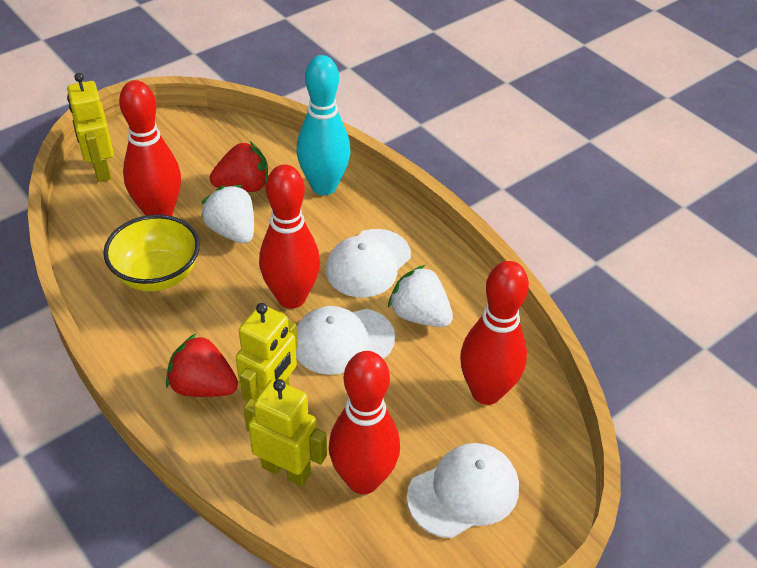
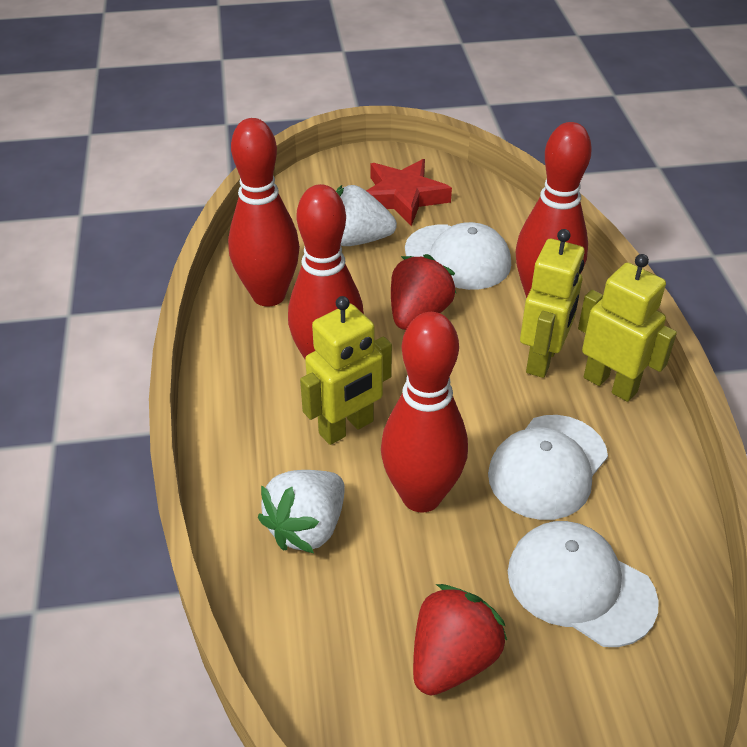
red star: none = 0 -> [366,159,452,226] = 1
turquoise bowling pin: [297,55,351,195] = 1 -> none = 0
yellow bowl: [103,215,200,291] = 1 -> none = 0

